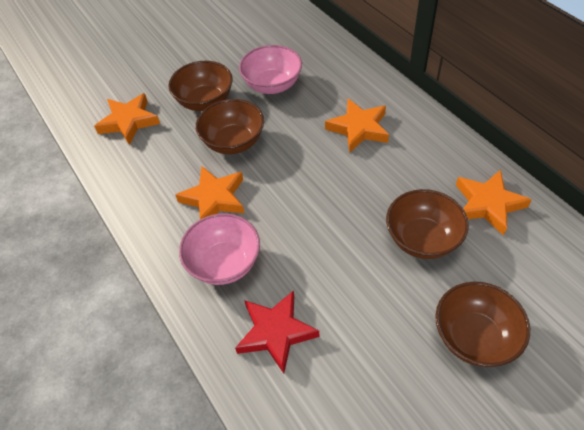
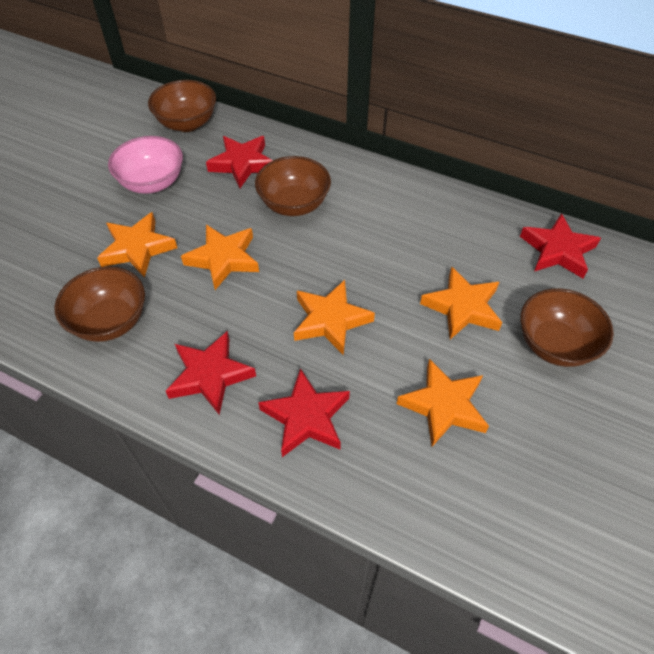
orange star: [94,93,160,145] [175,166,244,219] [325,99,389,152] [456,170,532,236] = 4 -> [97,212,177,278] [181,225,259,290] [294,280,375,356] [397,359,489,447] [420,266,502,339] = 5
pink bowl: [179,213,260,285] [239,45,302,94] = 2 -> [108,136,183,194] = 1
red star: [235,290,319,374] = 1 -> [166,331,256,415] [206,136,273,188] [258,368,350,457] [520,213,601,278] = 4

